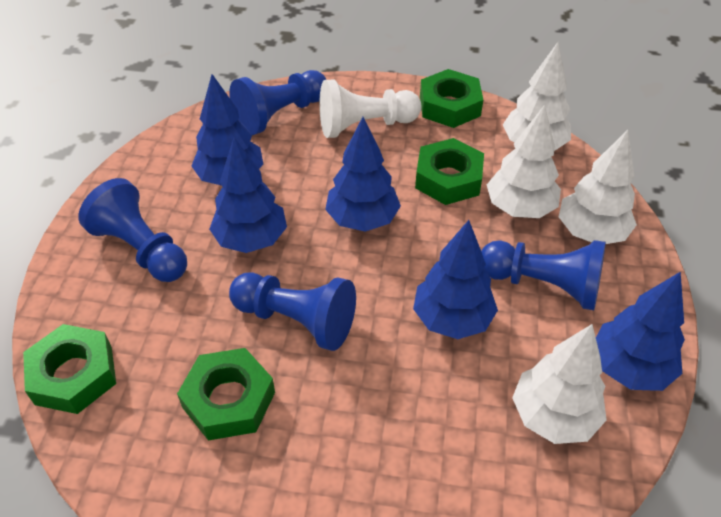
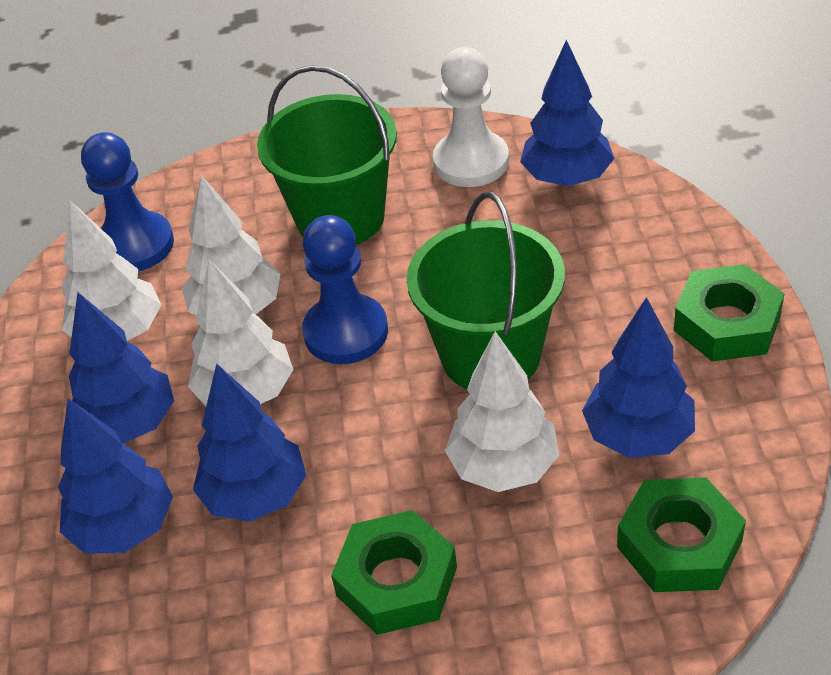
blue pawn: [78,178,187,282] [229,70,326,135] [229,272,356,351] [481,240,606,310] = 4 -> [81,132,174,271] [302,215,388,364] = 2
green bucket: none = 0 -> [257,65,397,245] [407,192,565,389] = 2
green nut: [23,324,116,414] [177,348,275,441] [415,138,484,205] [420,69,483,128] = 4 -> [331,510,457,635] [617,477,746,592] [674,264,785,361] = 3

